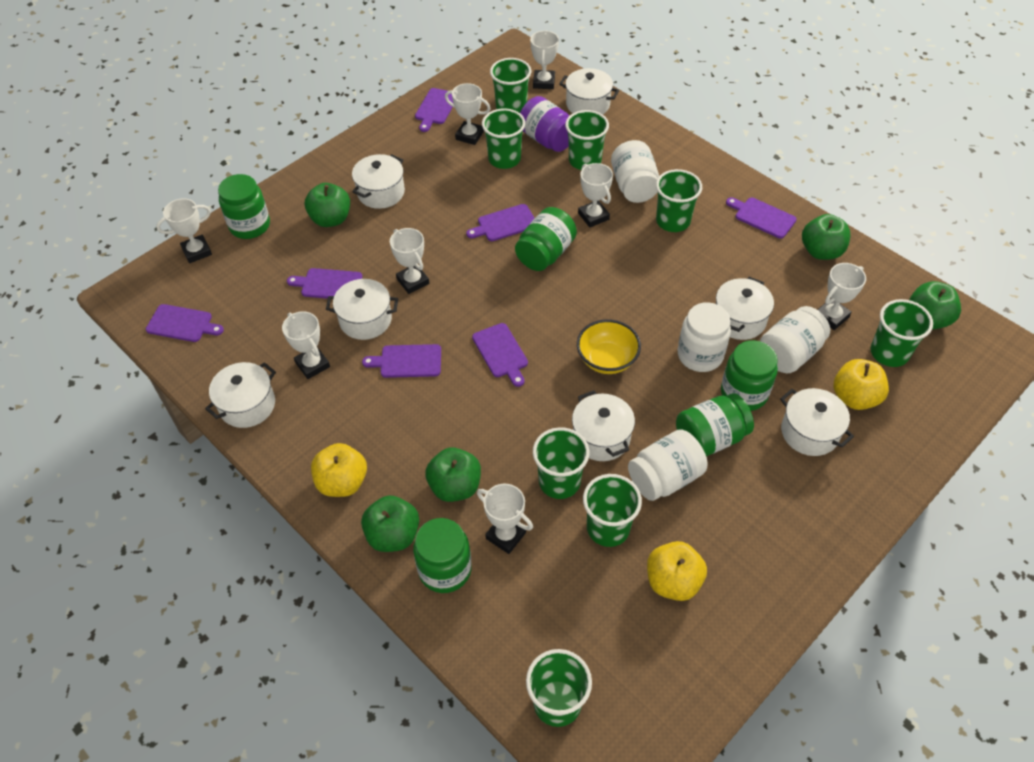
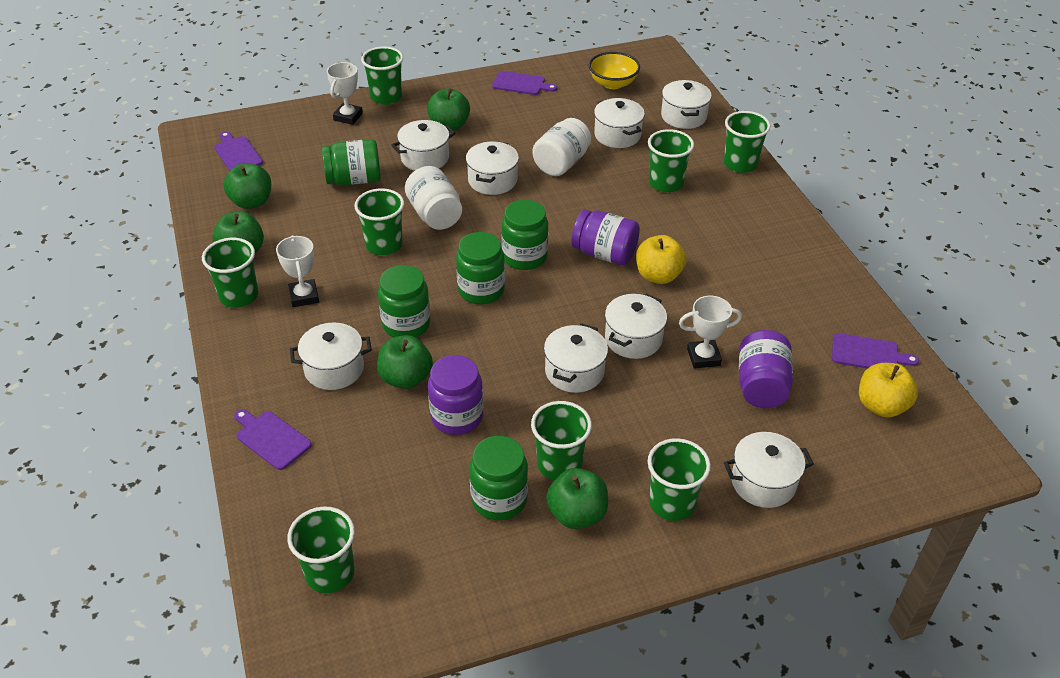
purple cutting board: [146,304,224,342] [287,268,362,299] [362,344,441,378] [415,88,453,132] [466,204,535,241] [472,323,528,387] [726,197,797,239] = 7 -> [214,131,263,171] [234,409,312,470] [492,71,557,95] [832,333,919,369] = 4
purple jar: [520,96,570,152] = 1 -> [428,355,483,435] [572,209,640,265] [739,330,793,408] = 3
white jar: [611,140,659,203] [628,429,707,501] [677,302,731,372] [760,306,830,374] = 4 -> [405,166,462,230] [532,118,591,176] = 2
white pot: [205,362,276,428] [326,279,398,340] [352,154,405,209] [559,68,619,114] [572,390,635,461] [716,277,774,340] [780,388,854,456] = 7 -> [290,322,372,390] [391,120,455,171] [466,141,519,195] [544,323,608,393] [594,98,645,148] [605,294,667,359] [661,80,712,129] [724,432,814,508] = 8
white trophy: [156,198,212,263] [282,311,330,379] [390,228,429,294] [445,83,491,145] [477,484,533,554] [530,30,559,89] [578,163,613,227] [817,263,866,330] = 8 -> [276,235,319,307] [327,62,363,125] [679,296,742,369] = 3
yellow apple: [311,443,367,497] [647,541,707,601] [834,359,889,410] = 3 -> [636,235,687,284] [859,363,918,418] = 2

